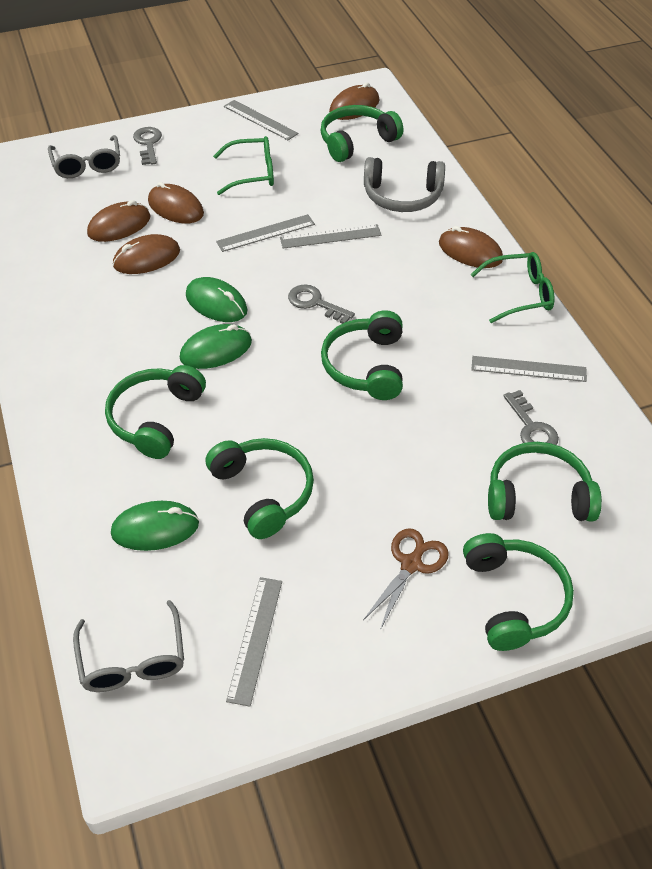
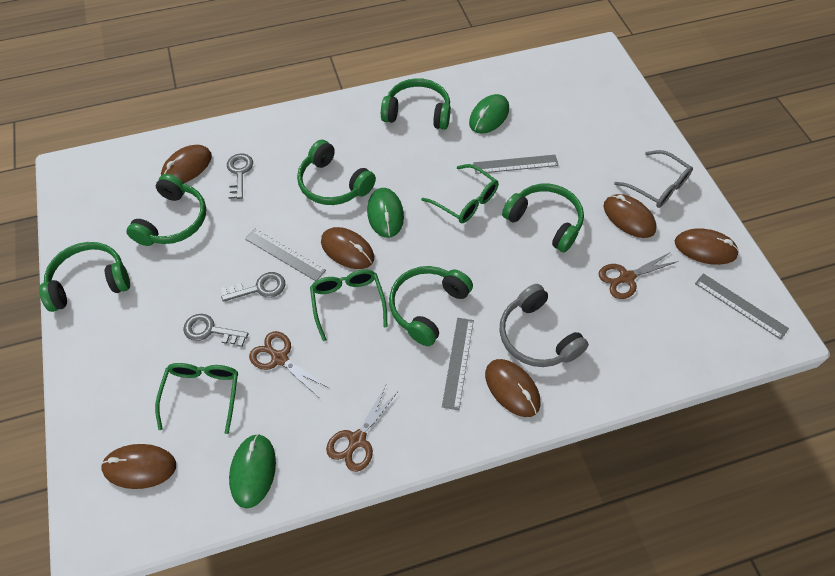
brown mouse: [87,200,151,242] [113,234,180,274] [148,182,204,223] [329,82,379,120] [439,226,503,268] = 5 -> [101,444,176,489] [161,145,212,183] [321,227,374,269] [485,359,541,417] [603,194,656,238] [675,228,739,265] = 6
brown scissors: [363,528,449,630] = 1 -> [249,331,329,396] [326,385,397,472] [598,253,679,299] = 3
green glasses: [213,136,274,195] [470,252,554,323] = 2 -> [155,363,238,434] [310,269,387,341] [421,164,499,223] = 3
grey glasses: [48,135,120,178] [73,600,184,692] = 2 -> [614,150,693,208] = 1
grey ruler: [216,214,315,252] [224,100,298,140] [226,577,282,707] [280,224,381,249] [472,356,587,382] = 5 -> [245,229,326,281] [442,318,474,410] [473,155,559,174] [695,273,789,339] = 4

